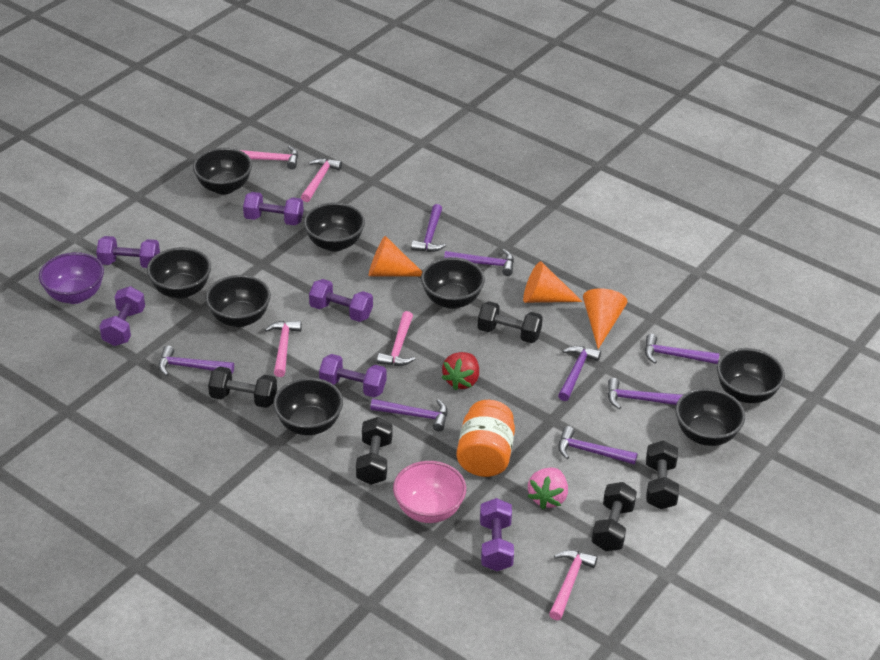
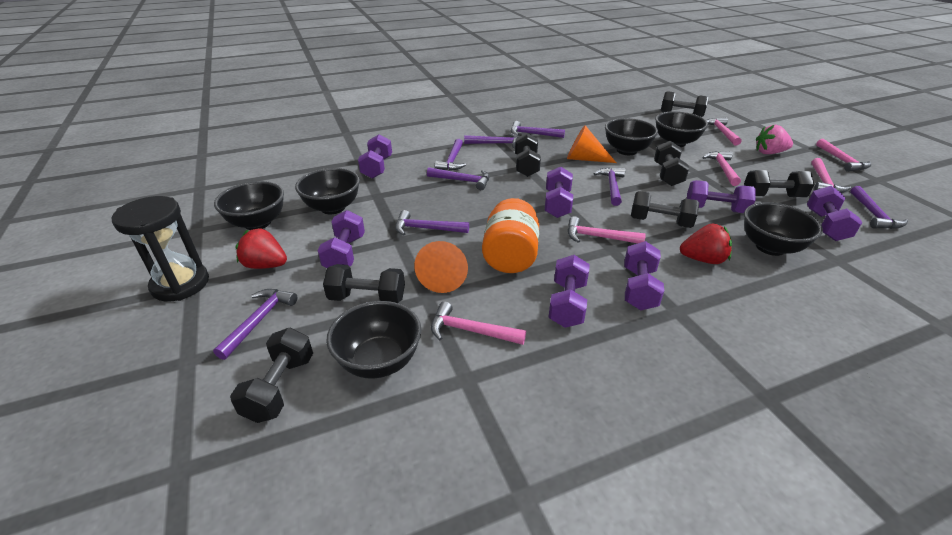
black bowl: [147,247,211,299] [193,148,252,195] [205,275,271,327] [273,378,343,435] [303,202,365,252] [421,257,485,309] [675,388,745,446] [717,348,785,403] = 8 -> [214,181,284,230] [295,168,360,214] [326,301,422,378] [605,118,658,155] [655,111,708,147] [744,202,823,256] = 6
black dumbbell: [208,367,277,408] [356,417,392,485] [478,301,543,343] [592,482,637,551] [646,440,679,509] = 5 -> [230,327,313,423] [323,264,405,303] [515,133,541,177] [631,191,699,228] [654,141,689,186] [661,91,709,117] [744,170,814,197] = 7
black hourglass: none = 0 -> [112,196,209,302] = 1
orange cone: [369,236,422,277] [523,261,583,303] [583,288,628,349] = 3 -> [414,241,468,293] [567,125,616,163] = 2
pink bowl: [393,461,466,523] = 1 -> none = 0
pink hammer: [240,146,298,169] [265,321,302,377] [301,158,342,202] [377,311,415,366] [549,550,598,620] = 5 -> [431,302,526,345] [568,216,646,243] [702,151,741,186] [706,117,742,146] [812,158,851,193] [816,139,871,172] = 6
purple bowl: [39,252,104,304] = 1 -> none = 0
purple dumbbell: [96,236,160,268] [99,286,145,346] [243,192,304,225] [309,279,373,322] [319,354,386,398] [480,498,514,571] = 6 -> [318,210,365,268] [358,134,392,179] [545,167,573,218] [548,255,590,328] [624,241,664,310] [687,180,756,213] [807,186,862,241] = 7
red strawberry: [442,352,479,391] = 1 -> [235,228,287,269] [680,223,732,264] = 2

